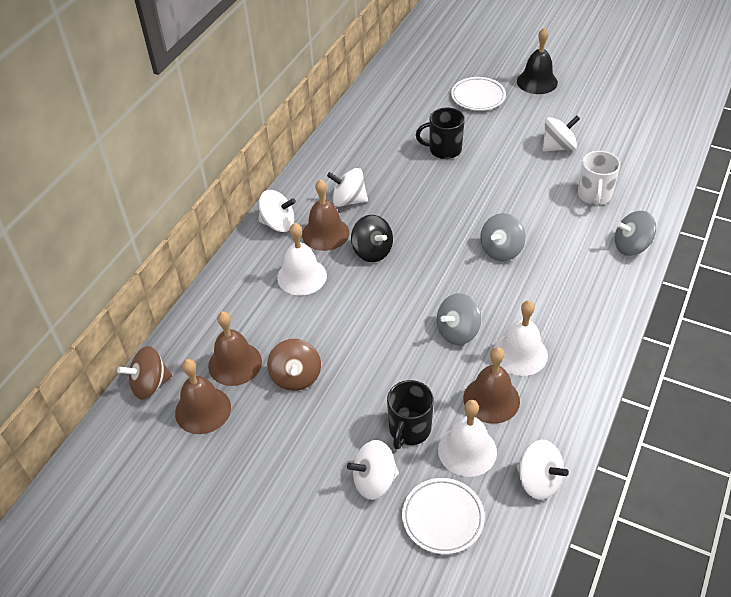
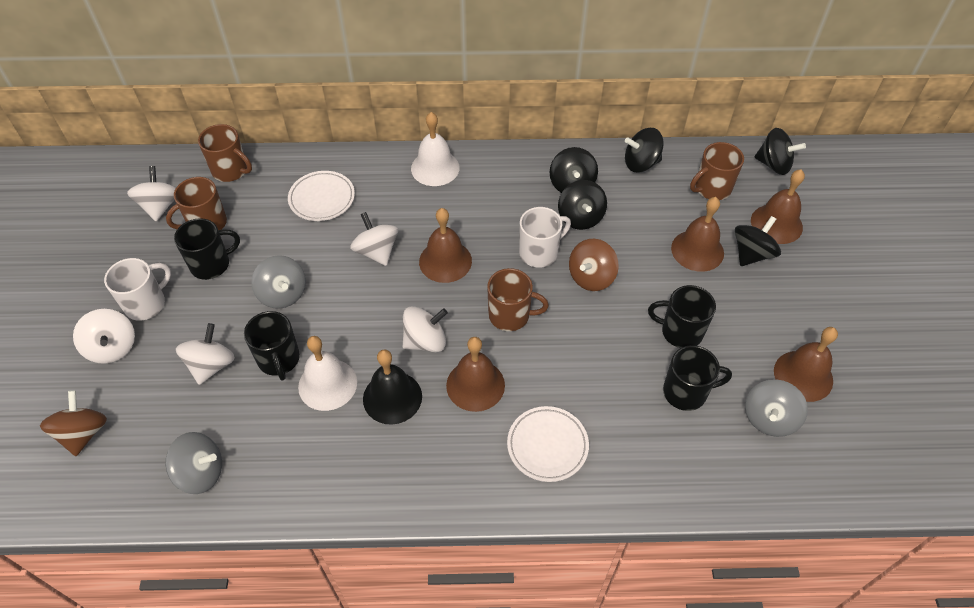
black mug: [387,380,434,449] [416,107,465,159] = 2 -> [174,218,240,280] [244,311,300,381] [648,285,716,348] [663,345,732,411] = 4
black spinning top: [351,215,393,262] = 1 -> [550,147,598,193] [558,180,607,230] [625,128,663,173] [735,216,781,266] [754,128,806,175] = 5
brown bell: [175,359,231,434] [208,311,262,386] [302,179,349,251] [463,347,520,424] = 4 -> [419,208,472,283] [446,337,505,412] [671,197,724,272] [751,169,805,244] [774,327,838,402] = 5
brown mug: none = 0 -> [166,177,227,230] [198,124,252,182] [487,268,549,331] [690,142,744,200] = 4
white bell: [277,223,327,295] [438,400,497,477] [494,300,548,376] = 3 -> [298,336,357,411] [411,112,460,186] = 2
white mug: [577,151,621,206] = 1 -> [104,258,171,321] [519,207,571,268] = 2

